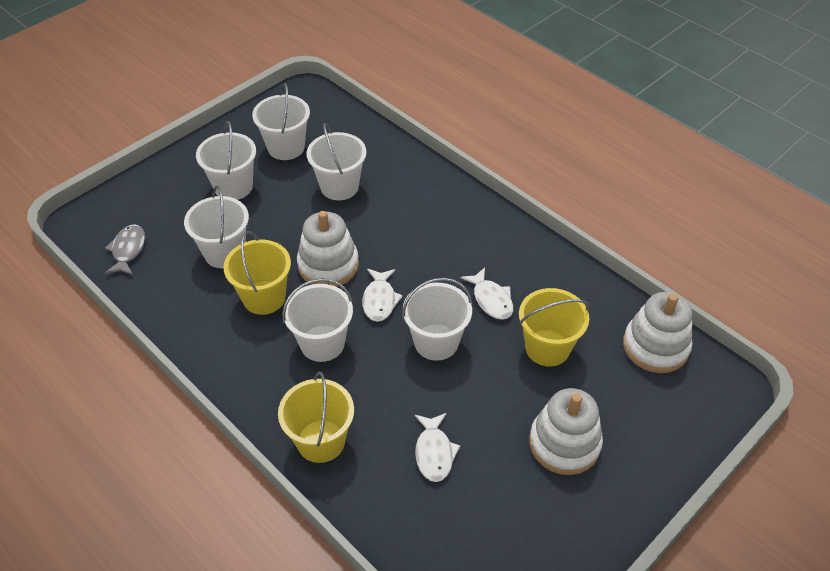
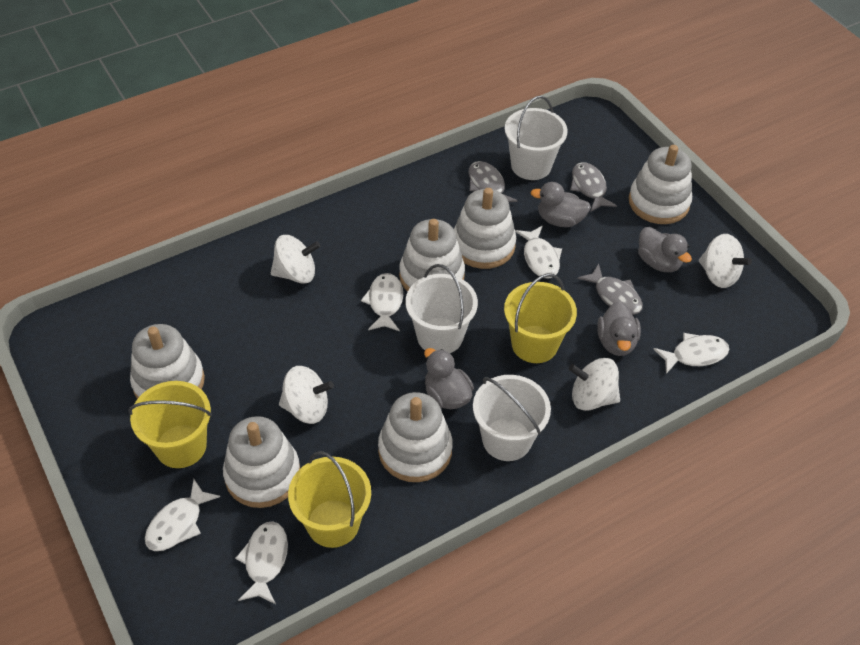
grey duck: none = 0 -> [424,348,474,409] [531,182,591,227] [597,301,641,356] [638,227,692,272] = 4
grey fish: [105,224,145,275] = 1 -> [468,161,518,202] [570,162,617,212] [577,264,643,315] = 3
white bucket: [184,185,249,268] [196,121,256,200] [252,83,310,160] [282,278,353,362] [307,123,367,200] [402,278,472,361] = 6 -> [406,264,478,353] [473,375,551,461] [505,96,568,180] = 3
white fish: [362,269,403,322] [415,413,460,482] [460,267,513,320] = 3 -> [145,479,220,551] [235,521,288,604] [361,273,403,331] [515,226,562,278] [654,333,729,374] = 5
white spinning top: none = 0 -> [271,235,320,284] [279,366,334,424] [569,358,620,411] [699,234,752,288] = 4
white stacking toy: [297,211,359,287] [529,388,603,475] [623,292,692,373] = 3 -> [130,324,205,399] [223,416,300,508] [378,392,453,482] [399,219,465,292] [454,188,516,269] [629,145,692,224] = 6

